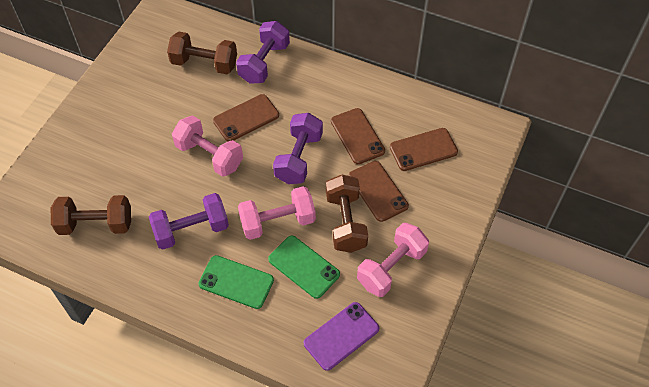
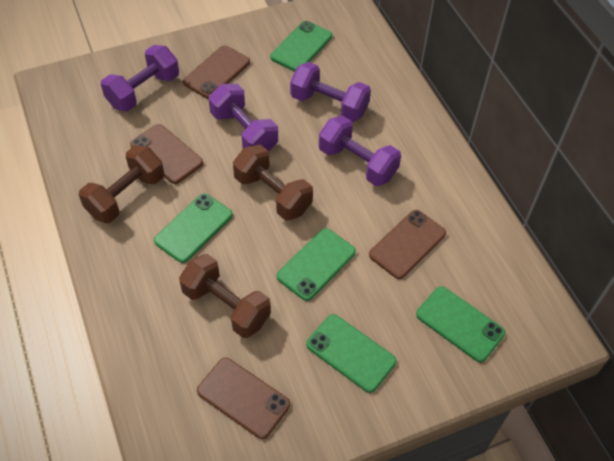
green phone: [199,255,274,309] [268,235,340,299] = 2 -> [154,193,233,263] [270,21,332,72] [277,228,356,301] [306,314,397,393] [416,286,505,362] = 5
pink dumbbell: [172,116,243,177] [238,186,316,240] [357,223,429,297] = 3 -> none = 0
purple dumbbell: [149,193,229,250] [236,21,290,84] [273,113,323,184] = 3 -> [101,45,179,112] [209,84,278,151] [290,62,371,122] [319,115,401,186] = 4
purple phone: [304,302,379,371] = 1 -> none = 0

